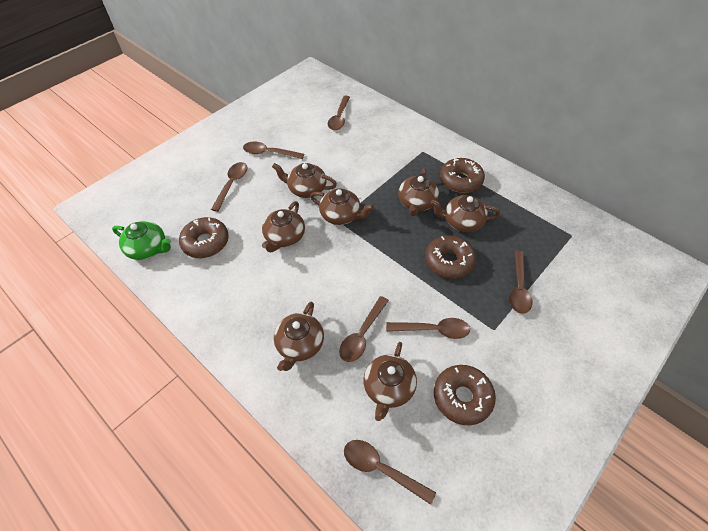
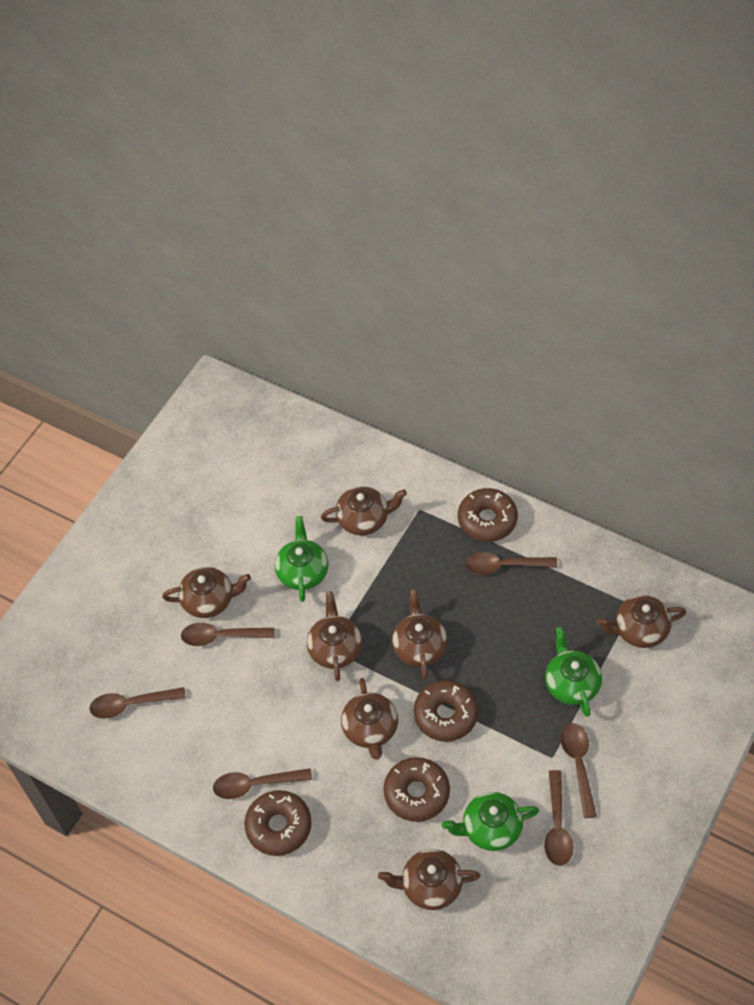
brown spoon: [211,162,247,212] [243,142,304,159] [328,96,350,130] [339,296,389,362] [344,440,436,505] [386,318,470,339] [509,251,532,314] = 7 -> [89,687,186,719] [181,623,275,646] [213,768,312,799] [465,552,557,575] [544,770,573,866] [560,723,597,818] = 6
green teapot: [112,221,171,260] = 1 -> [275,516,328,602] [442,792,539,851] [545,627,602,717] = 3

